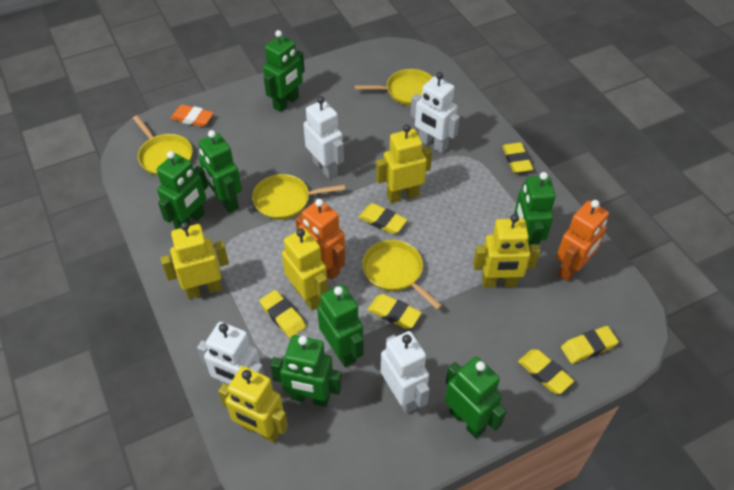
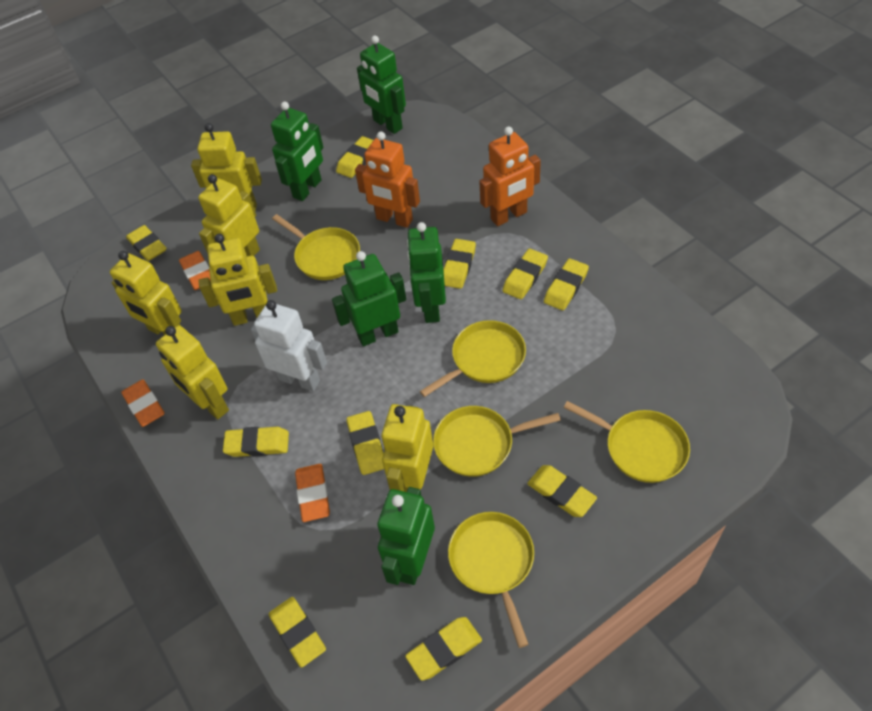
green robot: [157,151,208,229] [198,130,242,213] [263,30,305,112] [270,335,342,407] [317,285,364,367] [445,357,506,438] [514,172,556,247] = 7 -> [271,102,323,201] [332,251,406,346] [357,36,406,134] [377,487,435,585] [407,222,446,323] = 5
orange eraser: [170,104,214,127] = 1 -> [121,380,165,427] [179,251,211,290] [295,464,330,522] = 3
white robot: [197,322,265,385] [303,96,344,179] [381,331,430,414] [410,72,460,153] = 4 -> [251,300,327,391] = 1
yellow eraser: [259,290,306,338] [359,203,407,234] [368,294,422,329] [502,142,533,173] [518,349,574,394] [561,326,619,364] = 6 -> [126,225,166,261] [223,427,289,457] [269,597,326,668] [336,136,373,178] [346,411,384,475] [405,617,482,681] [443,239,476,289] [502,249,548,300] [527,465,597,517] [544,258,589,311] = 10
yellow pan: [133,115,193,176] [252,174,345,220] [355,69,433,106] [362,240,442,310] = 4 -> [272,214,360,280] [420,320,526,397] [433,406,561,477] [448,512,534,648] [564,401,690,483] = 5
yellow robot: [160,222,229,299] [218,366,288,443] [282,228,328,310] [376,124,432,203] [473,214,540,288] = 5 -> [110,251,182,335] [156,325,229,419] [191,123,262,211] [198,174,260,256] [198,234,277,326] [381,404,433,492] = 6

